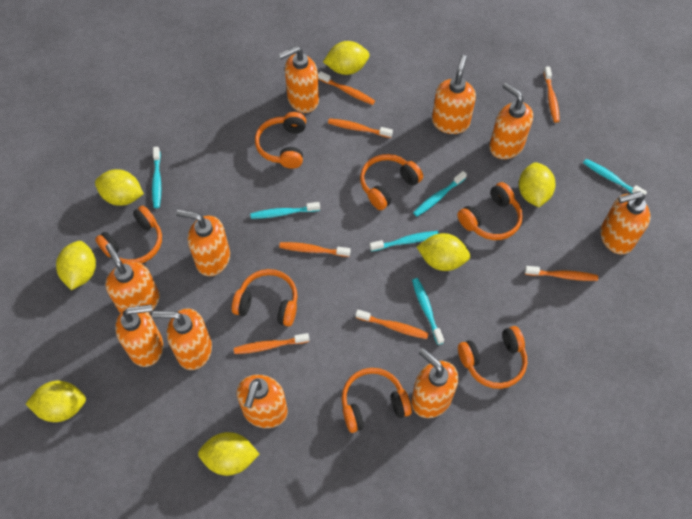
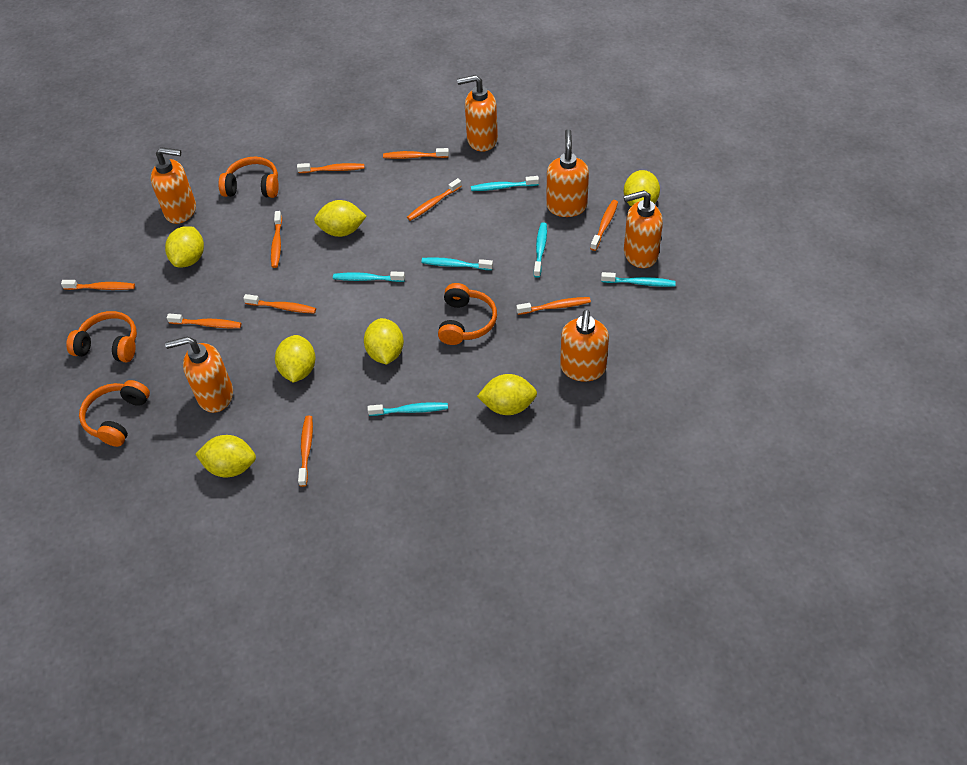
orange headphones: [95,206,162,264] [232,269,298,327] [255,112,306,169] [342,368,412,433] [360,154,423,210] [457,182,523,240] [458,326,527,389] = 7 -> [66,311,137,362] [79,380,150,447] [218,157,279,198] [438,283,497,345] = 4
orange soap dispenser: [105,243,160,313] [115,304,163,367] [152,308,212,370] [176,210,230,276] [237,375,288,428] [278,46,319,113] [411,348,459,418] [432,55,476,134] [489,83,533,159] [600,191,651,254] = 10 -> [151,147,196,224] [165,336,233,413] [457,75,498,152] [546,129,589,217] [560,310,609,381] [623,190,663,268] = 6
orange toothbrush: [234,333,309,354] [279,242,351,257] [318,71,375,105] [328,118,393,138] [356,309,429,339] [525,266,598,281] [544,67,560,123] = 7 -> [61,280,135,290] [167,314,241,328] [243,294,316,314] [271,211,282,268] [297,163,365,173] [298,416,313,487] [383,148,449,159] [407,178,462,221] [516,297,591,315] [590,200,618,251] = 10

